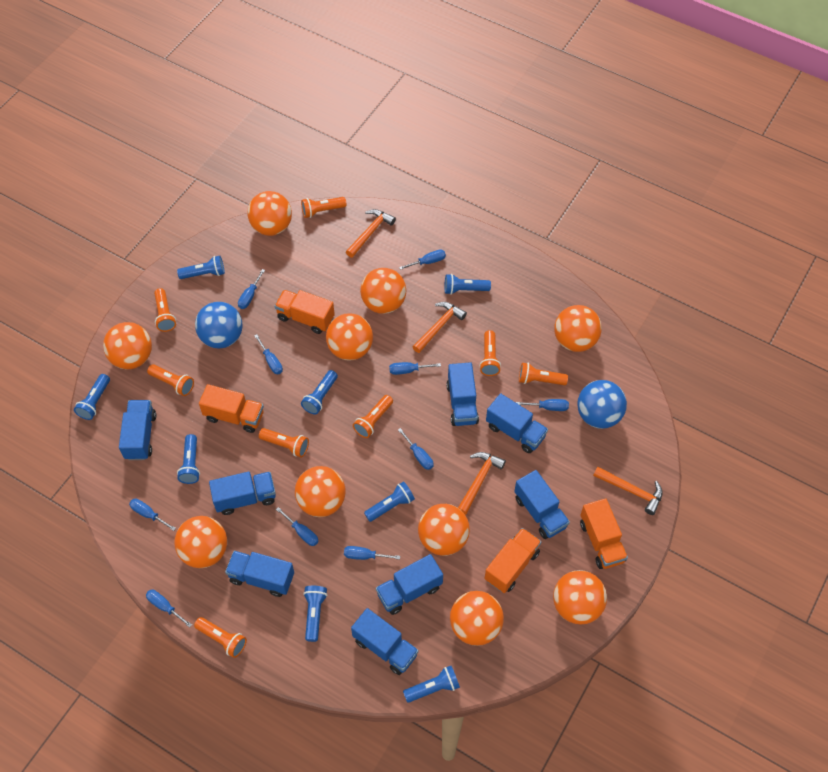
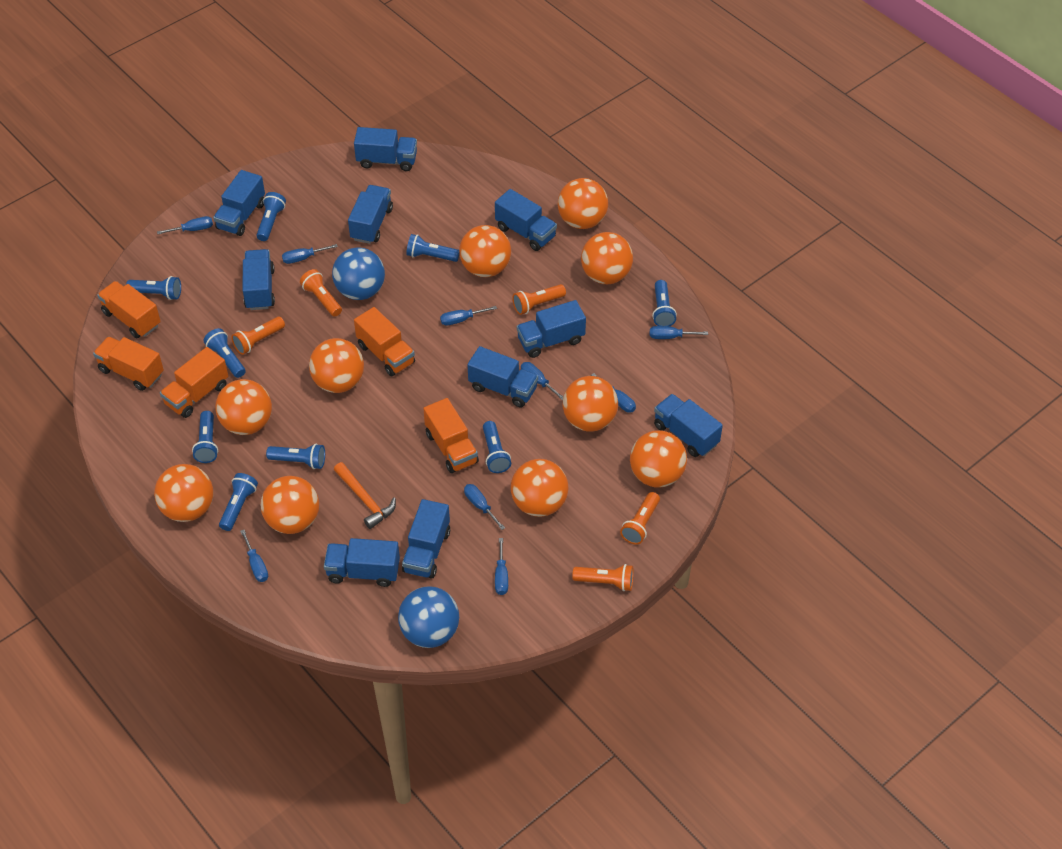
blue flashlight: [74,374,110,420] [177,256,225,279] [177,434,200,484] [301,370,338,414] [303,586,327,642] [364,481,415,522] [403,666,460,703] [445,274,491,295] = 8 -> [126,276,181,300] [192,411,218,463] [204,328,246,378] [219,473,258,531] [256,192,286,241] [266,444,325,469] [406,234,459,262] [483,421,511,473] [652,280,677,327] = 9
blue screwdriver: [129,499,176,531] [146,590,192,628] [238,269,265,309] [254,334,283,374] [276,507,319,546] [344,546,400,560] [389,362,441,375] [398,428,433,470] [399,249,446,270] [516,399,569,411] = 10 -> [157,216,213,234] [240,530,268,582] [282,244,338,264] [440,306,497,325] [464,484,505,530] [495,538,508,595] [521,362,563,401] [591,373,636,412] [650,326,708,339] = 9
blue truck: [119,400,156,460] [209,472,276,515] [225,551,294,597] [351,608,418,675] [376,554,443,615] [446,362,479,426] [486,393,548,453] [514,470,570,539] = 8 -> [213,170,265,236] [243,249,275,310] [324,538,400,587] [348,185,393,244] [354,127,417,171] [402,499,450,579] [468,346,538,407] [495,189,557,251] [517,300,586,358] [654,394,723,457] = 10
orange flashlight: [147,364,194,396] [154,288,176,332] [194,617,247,658] [259,428,309,457] [301,197,346,218] [353,395,393,438] [479,330,501,376] [519,363,568,385] = 8 -> [231,317,285,355] [300,269,342,317] [512,284,566,315] [572,564,634,591] [620,492,660,544] = 5
orange hammer: [346,209,396,258] [412,302,467,353] [458,452,506,515] [593,467,663,515] = 4 -> [334,462,396,529] = 1
orange truck: [199,384,264,433] [275,290,335,334] [485,528,541,593] [580,498,628,569] = 4 -> [93,336,164,391] [97,281,161,338] [160,347,228,418] [354,307,415,377] [423,398,479,473] = 5

